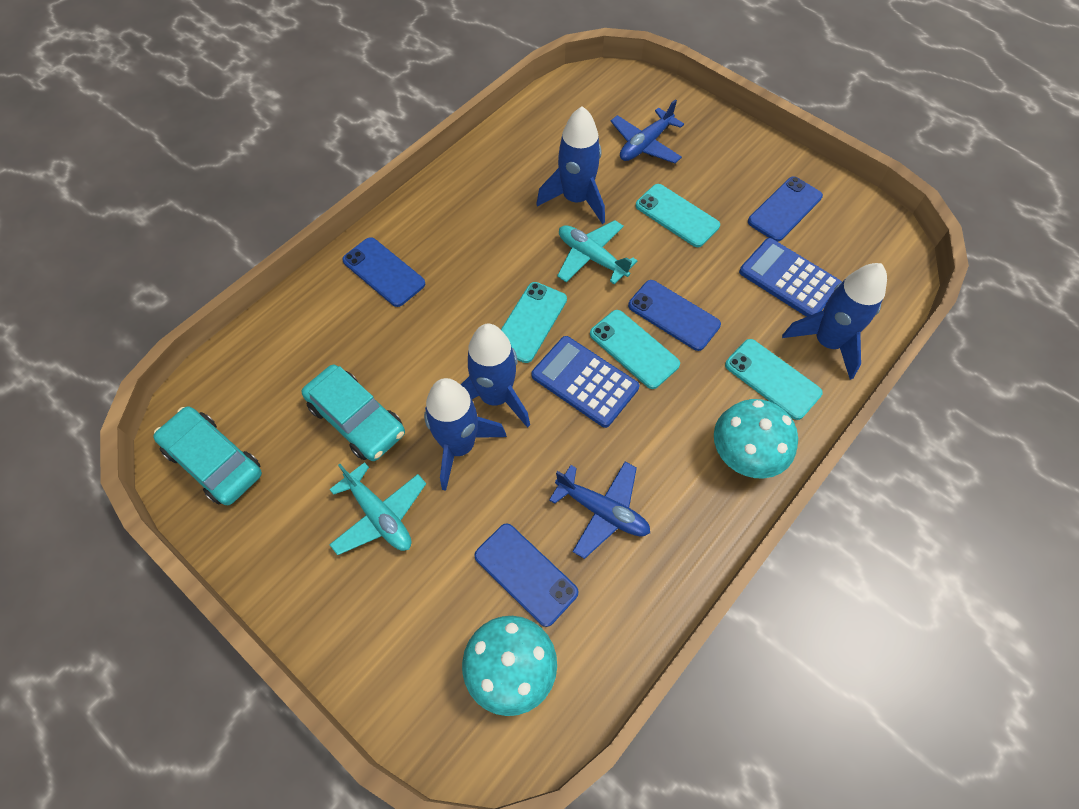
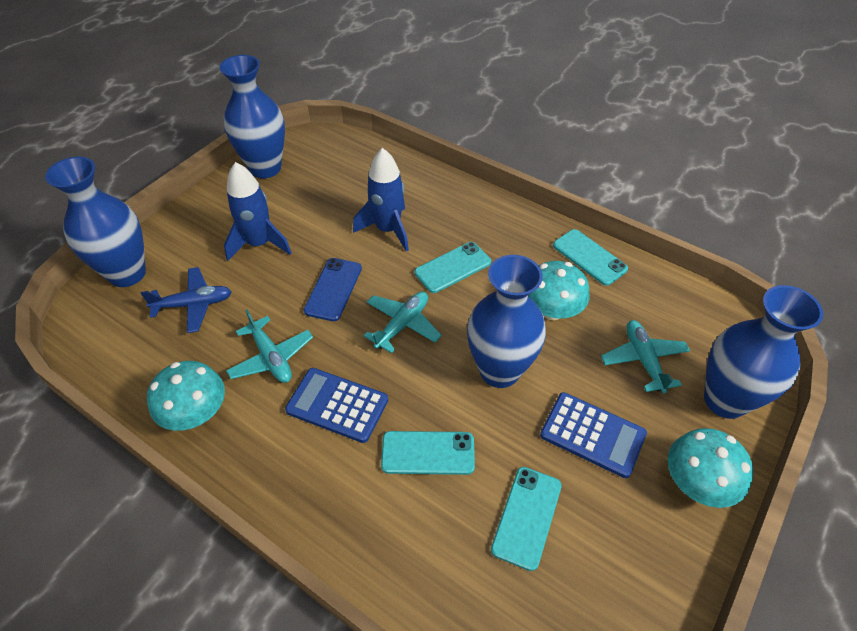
blue phone: [342,237,425,307] [474,523,579,627] [628,280,721,351] [748,176,823,242] = 4 -> [304,258,362,321] = 1
blue plane: [549,462,650,559] [611,99,684,163] = 2 -> [141,267,232,333] = 1
blue rocket: [424,378,507,491] [461,324,530,428] [536,106,605,224] [782,263,887,380] = 4 -> [224,162,292,261] [353,148,409,252] = 2
blue vase: none = 0 -> [45,157,146,287] [219,55,285,178] [467,255,546,388] [704,285,823,419] = 4
turquoise car: [153,406,262,505] [302,365,405,461] = 2 -> none = 0
turquoise mushroom: [462,616,557,716] [714,399,798,478] = 2 -> [147,361,225,431] [528,261,589,320] [668,428,753,508] = 3
turquoise plane: [329,462,426,555] [557,220,637,285] = 2 -> [226,310,313,383] [364,292,442,354] [601,320,690,393] = 3

